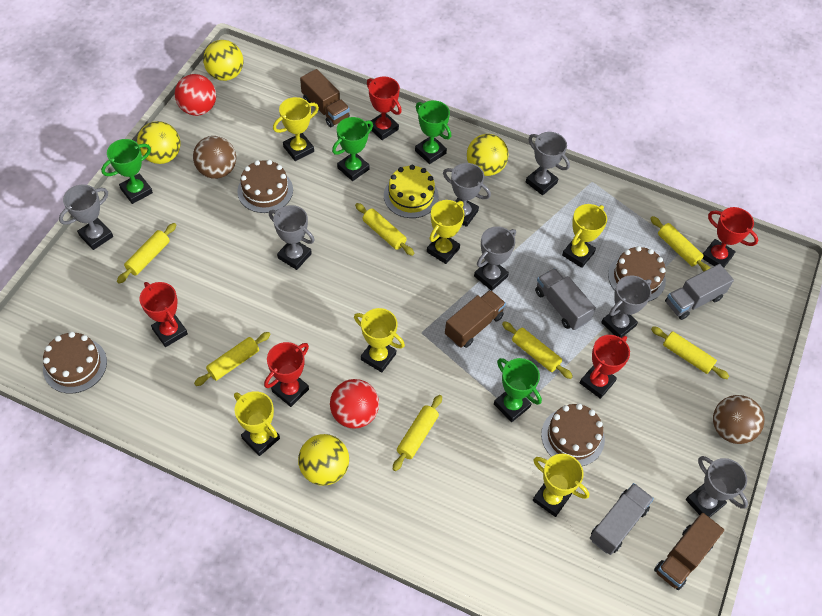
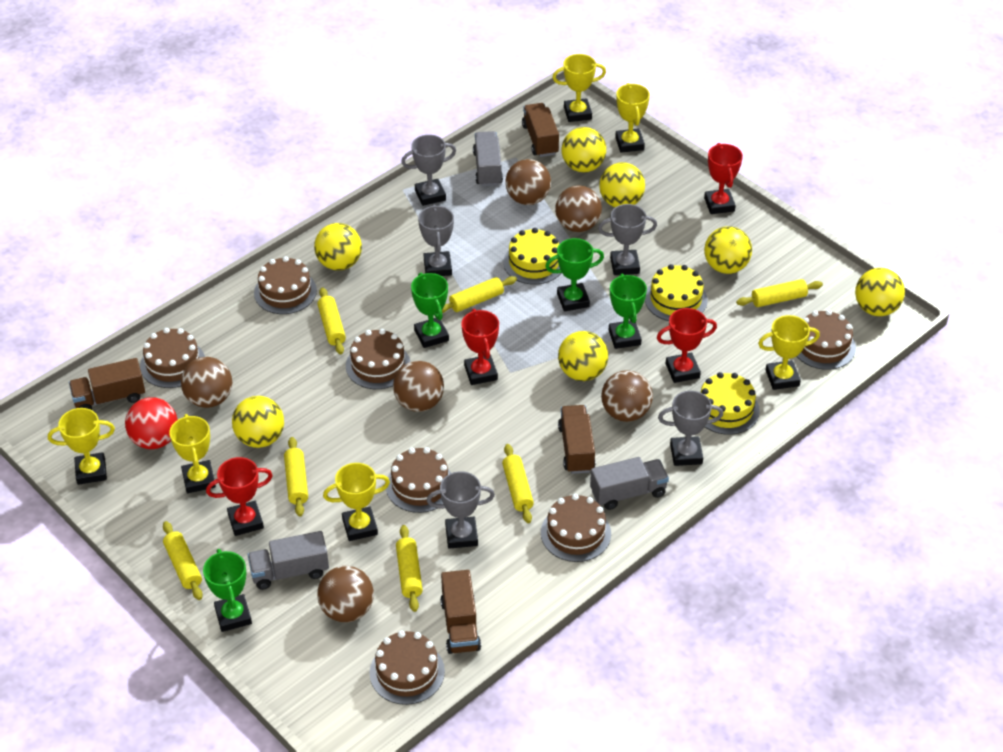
brown ball: [193,136,236,179] [713,395,764,444] = 2 -> [181,357,232,408] [317,566,374,622] [393,361,444,412] [505,159,551,205] [555,185,602,232] [601,370,653,422] = 6
brown cake: [43,332,107,394] [237,160,293,213] [541,404,605,466] [608,246,666,302] = 4 -> [140,328,205,388] [254,256,317,314] [346,329,411,389] [370,631,445,705] [386,447,451,513] [541,494,611,562] [796,310,856,370] = 7
brown truck: [300,69,350,127] [445,290,506,348] [654,513,724,590] = 3 -> [69,358,145,410] [440,570,481,654] [522,103,559,157] [558,405,595,474] = 4
grey trophy: [59,184,113,250] [269,205,315,270] [443,163,491,227] [474,226,516,291] [526,132,570,195] [601,275,652,338] [686,456,748,518] = 7 -> [401,135,456,206] [418,204,454,276] [427,471,495,549] [598,204,657,275] [658,391,723,466] = 5
red ball: [175,74,216,116] [330,379,379,429] = 2 -> [125,397,178,449] = 1
red trophy: [139,282,188,347] [264,342,309,407] [367,76,402,140] [580,335,630,399] [702,207,758,268] = 5 -> [206,457,273,536] [461,309,499,385] [657,308,717,383] [704,143,743,214] = 4
yellow ball: [137,121,180,164] [203,40,243,81] [298,434,349,486] [467,134,509,176] = 4 -> [232,396,284,448] [314,223,362,270] [558,331,608,381] [562,127,606,172] [599,162,645,207] [704,226,752,274] [855,268,905,316] = 7
yellow cake: [384,165,439,218] = 1 -> [503,228,561,284] [645,264,708,321] [700,372,760,435] = 3

